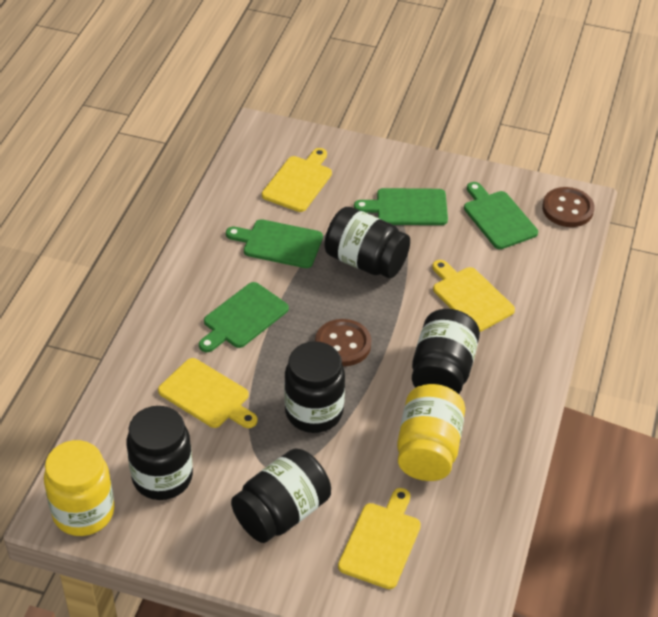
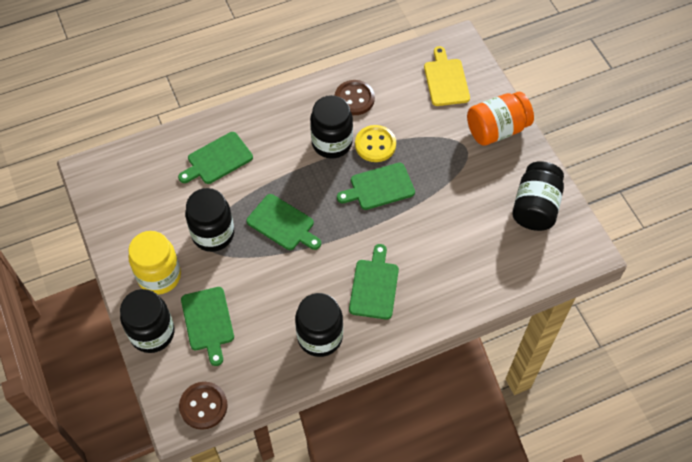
green cutting board: [199,282,289,352] [226,219,323,268] [354,188,448,225] [464,182,538,249] = 4 -> [178,132,253,184] [181,287,234,366] [246,194,321,250] [337,163,415,210] [349,244,399,320] = 5
orange jar: none = 0 -> [467,92,534,146] = 1
yellow button: none = 0 -> [355,125,396,162] = 1
yellow cutting board: [158,358,257,428] [262,148,332,212] [338,488,421,589] [432,260,515,332] = 4 -> [424,46,470,106] = 1
yellow jar: [44,440,114,536] [397,384,465,481] = 2 -> [128,231,181,295] = 1

